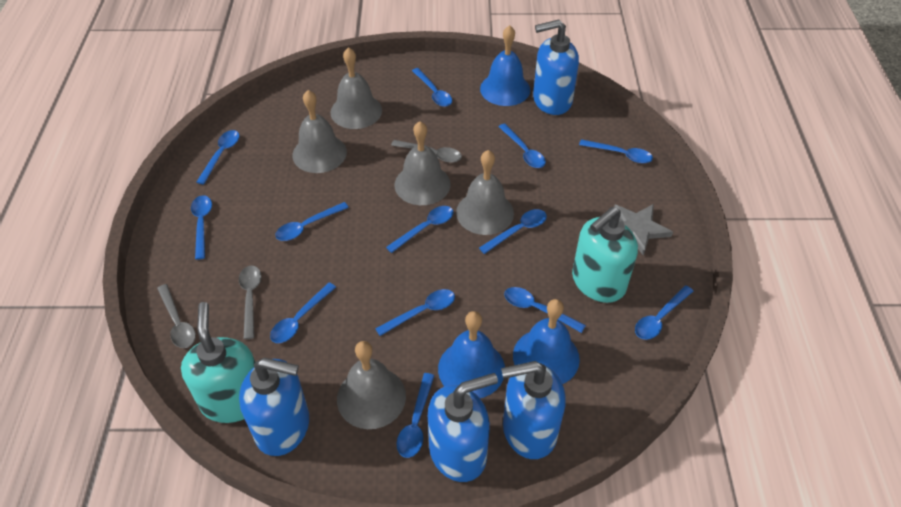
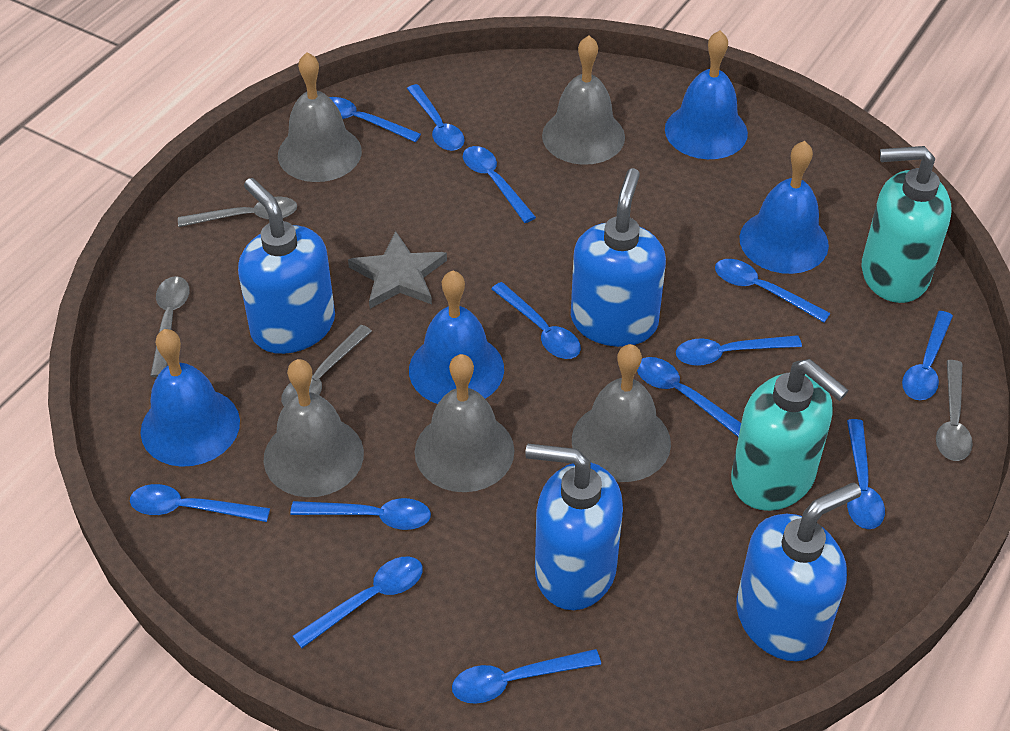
blue bell: [438,311,505,398] [480,25,530,106] [513,299,580,384] = 3 -> [141,329,240,467] [409,270,504,404] [665,30,748,159] [739,141,829,274] = 4
grey spoon: [157,284,196,348] [239,265,261,339] [391,140,462,163] = 3 -> [150,276,190,377] [178,197,297,227] [281,325,372,406] [936,360,973,461] = 4

